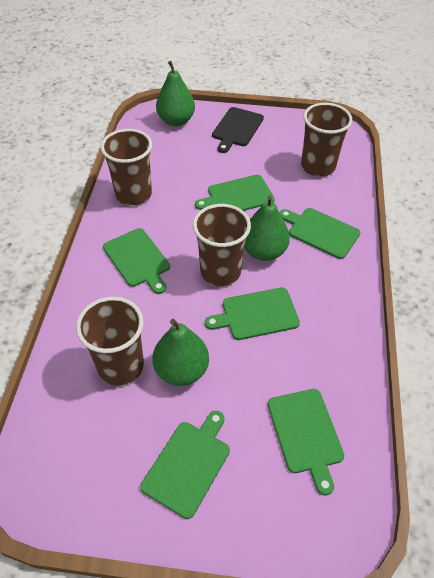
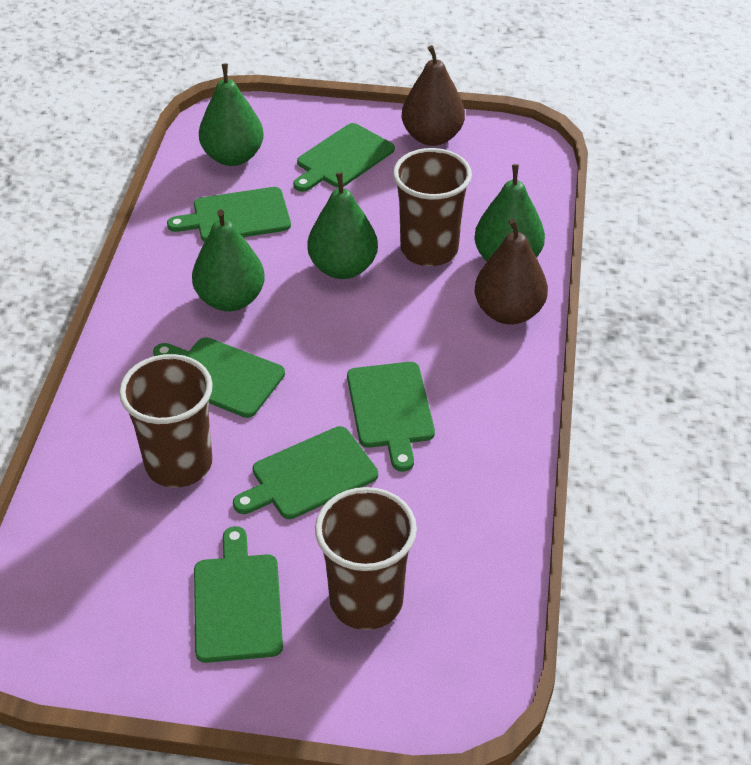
black cutting board: [212,107,264,153] = 1 -> none = 0
brown cup: [76,297,144,386] [100,129,152,205] [193,204,251,286] [301,103,352,177] = 4 -> [119,354,213,488] [315,487,417,630] [393,148,472,266] = 3
brown pear: none = 0 -> [402,45,465,146] [475,219,548,325] = 2
green pear: [152,319,209,386] [156,61,195,126] [244,195,290,261] = 3 -> [192,209,265,311] [199,64,264,166] [307,172,378,279] [474,164,545,261] = 4

